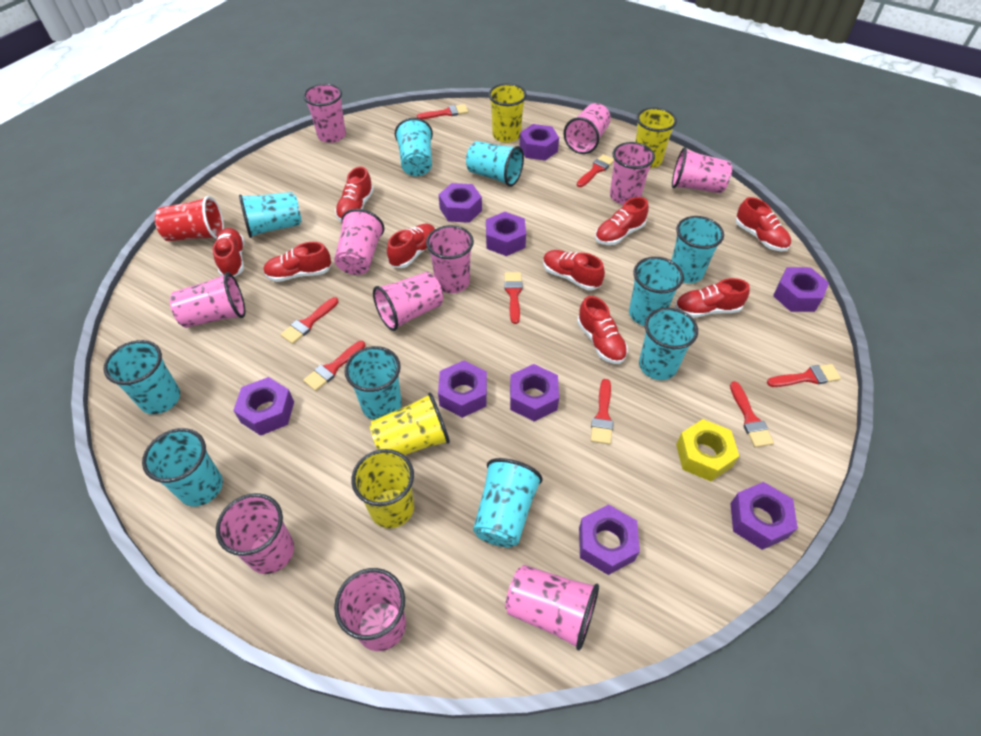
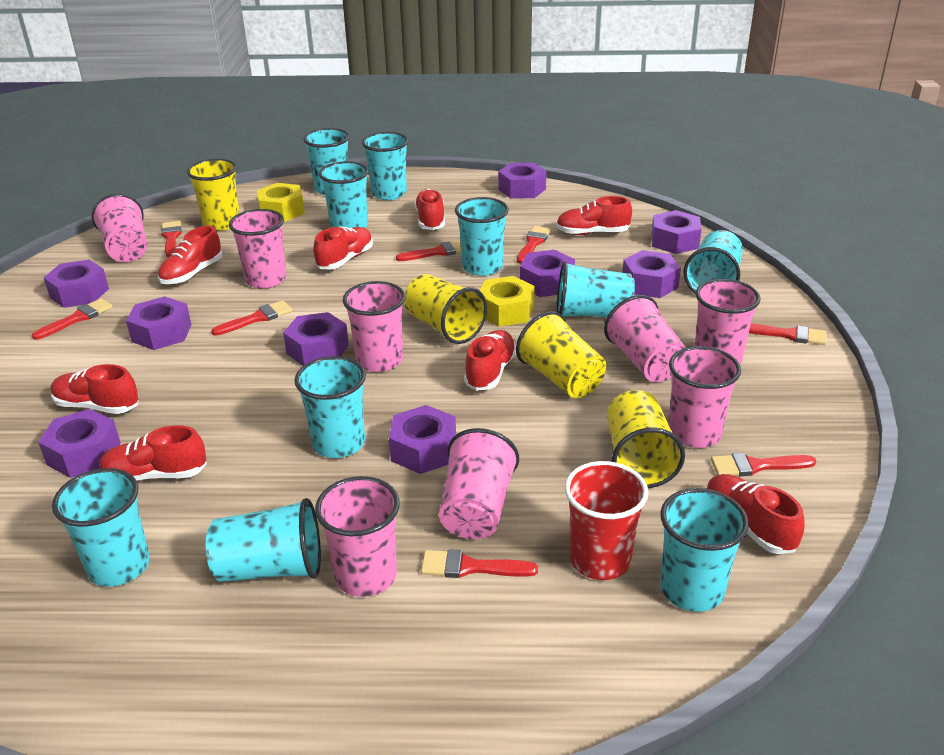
pink cup: [170,272,246,328] [216,493,294,574] [303,84,346,143] [334,209,384,275] [334,568,406,651] [373,272,443,331] [426,225,474,293] [505,565,599,651] [563,103,611,154] [610,142,655,205] [672,147,732,193] = 11 -> [92,194,147,262] [229,209,286,289] [315,476,400,597] [343,281,406,372] [439,428,519,539] [604,295,686,382] [669,346,741,448] [695,279,761,364] = 8
red shoe: [213,228,244,277] [263,242,332,282] [335,167,374,221] [387,224,435,268] [543,250,605,290] [577,296,628,364] [595,197,649,245] [675,278,750,318] [736,197,791,252] = 9 -> [51,364,139,414] [99,425,207,481] [158,226,223,284] [313,226,373,269] [414,189,445,230] [464,330,516,391] [556,196,632,235] [707,474,805,554] = 8
yellow nut: [676,419,739,481] = 1 -> [257,183,305,222] [480,276,535,327] = 2

